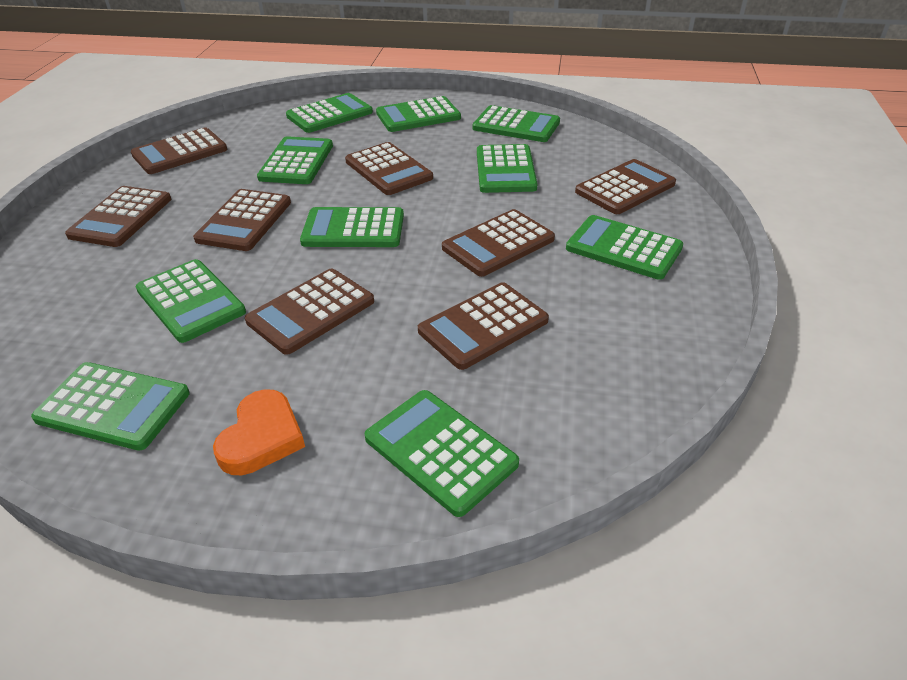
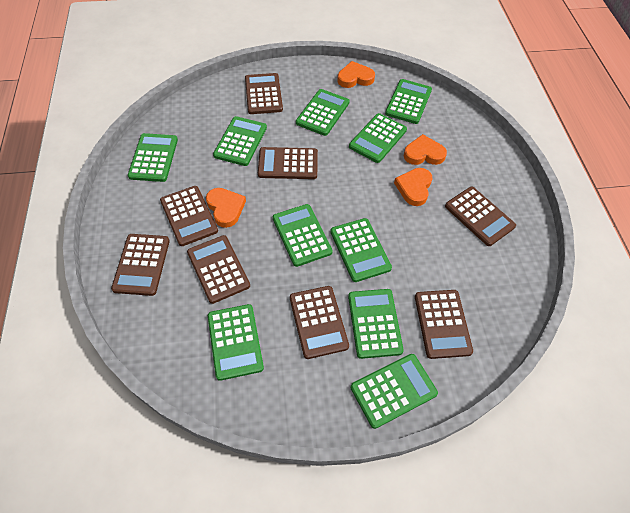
orange heart: [213,389,305,475] = 1 -> [206,188,246,228] [337,61,375,88] [394,168,432,206] [404,134,447,165] = 4

